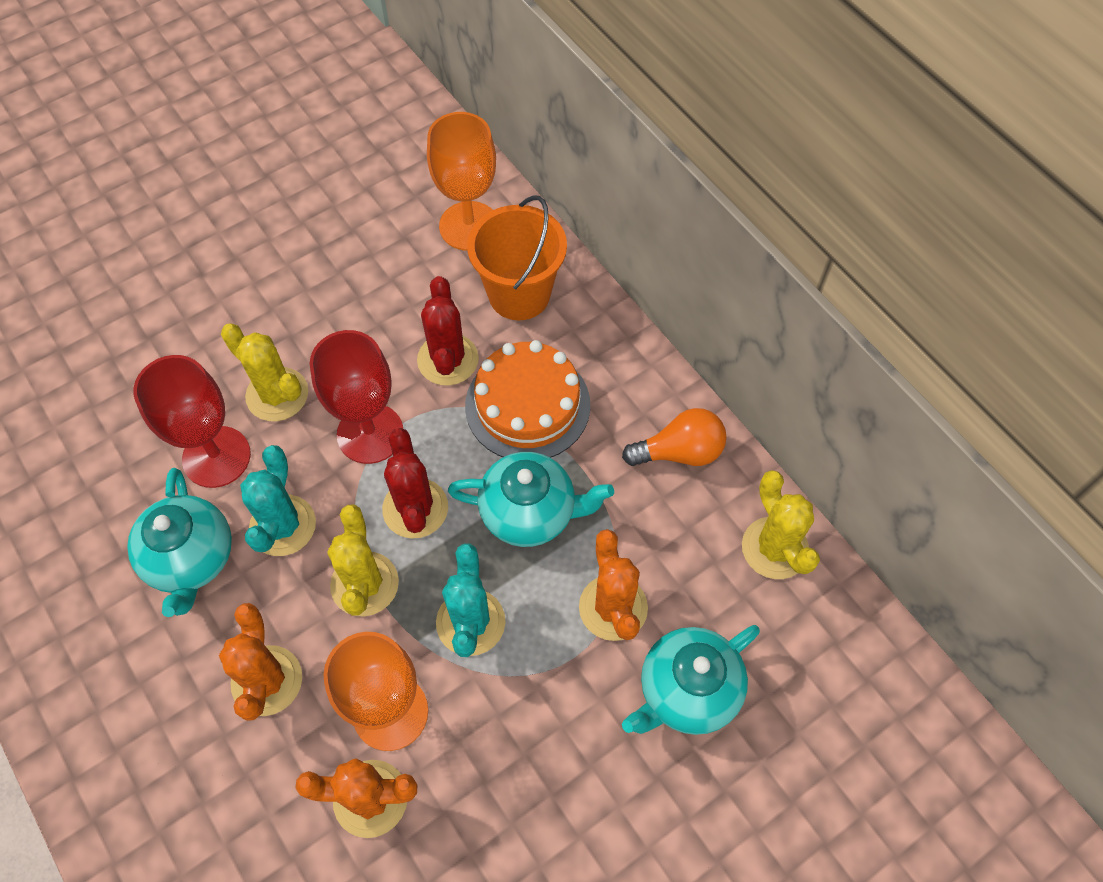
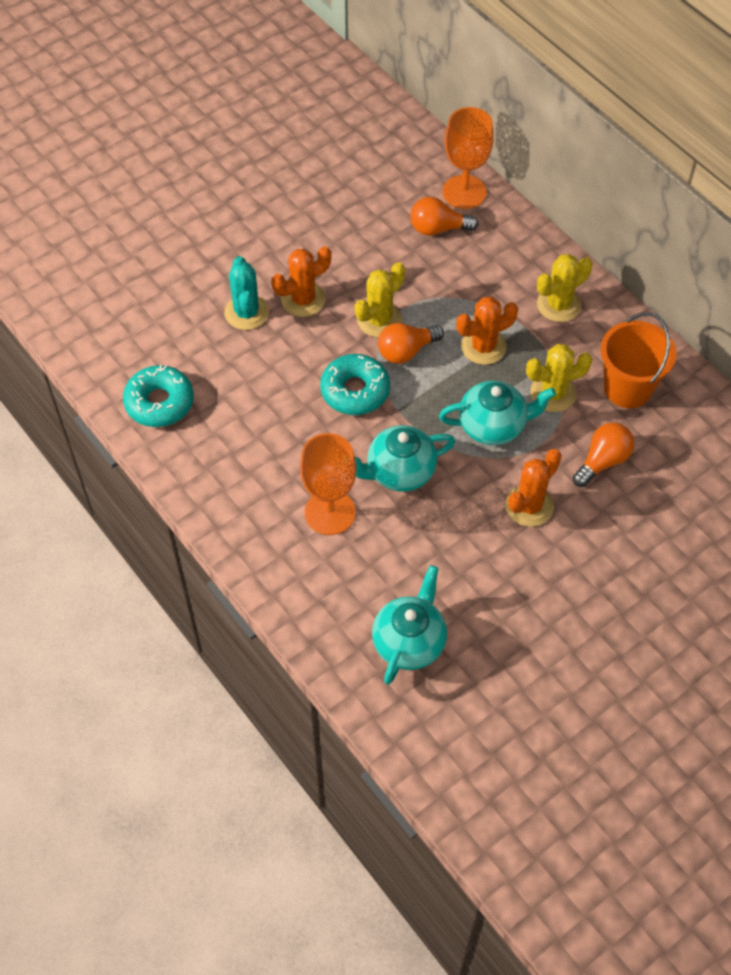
orange cake: [465,340,590,458] = 1 -> none = 0
orange light bulb: [622,408,727,466] = 1 -> [378,323,444,364] [410,197,479,236] [573,422,634,487] = 3
red cactus: [382,428,448,538] [417,276,479,386] = 2 -> none = 0
red goblet: [133,355,251,488] [310,330,403,464] = 2 -> none = 0
turquoise cactus: [240,445,316,556] [436,544,506,657] = 2 -> [224,256,269,330] = 1
turquoise donut: none = 0 -> [123,365,194,427] [320,354,390,415] = 2

